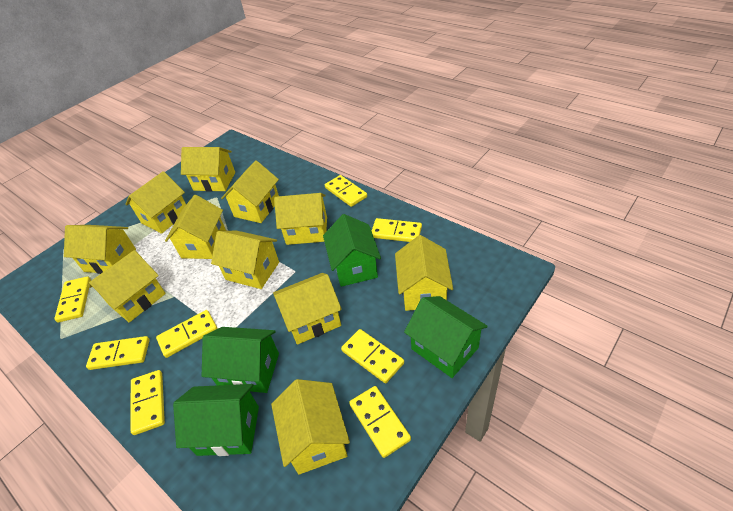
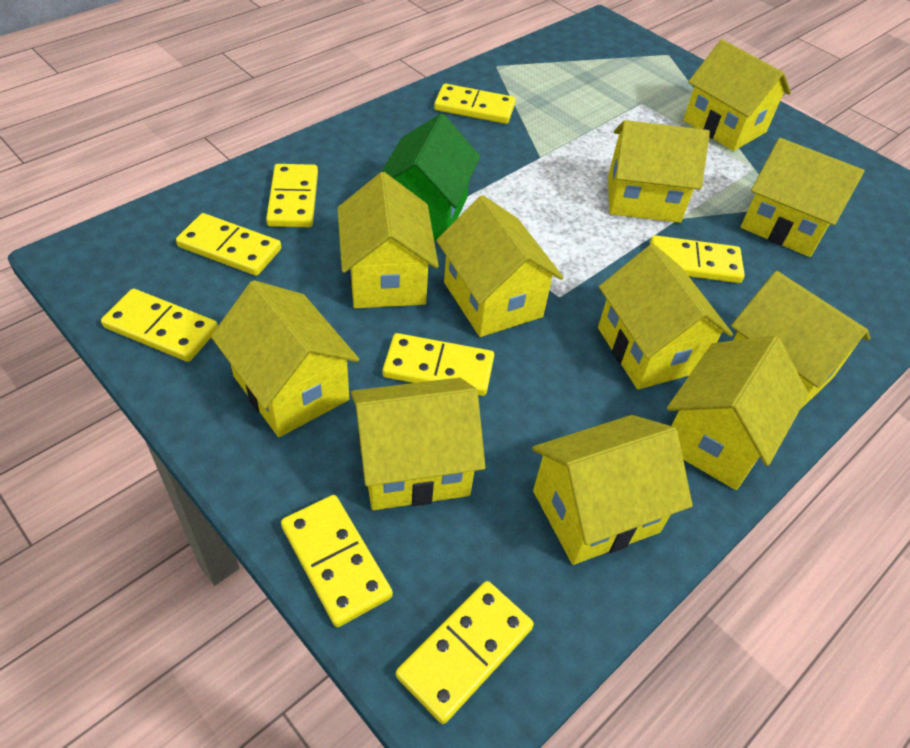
green house: [173,384,259,456] [202,327,279,393] [323,214,381,287] [404,296,488,378] = 4 -> [381,113,480,241] = 1

